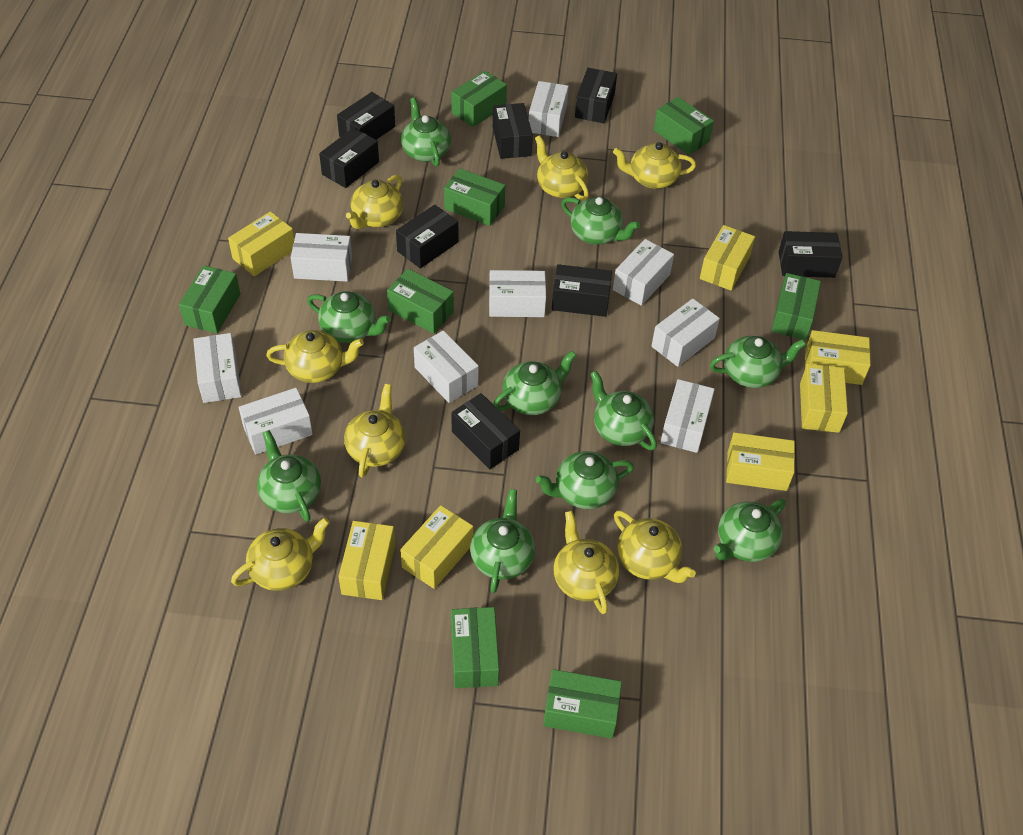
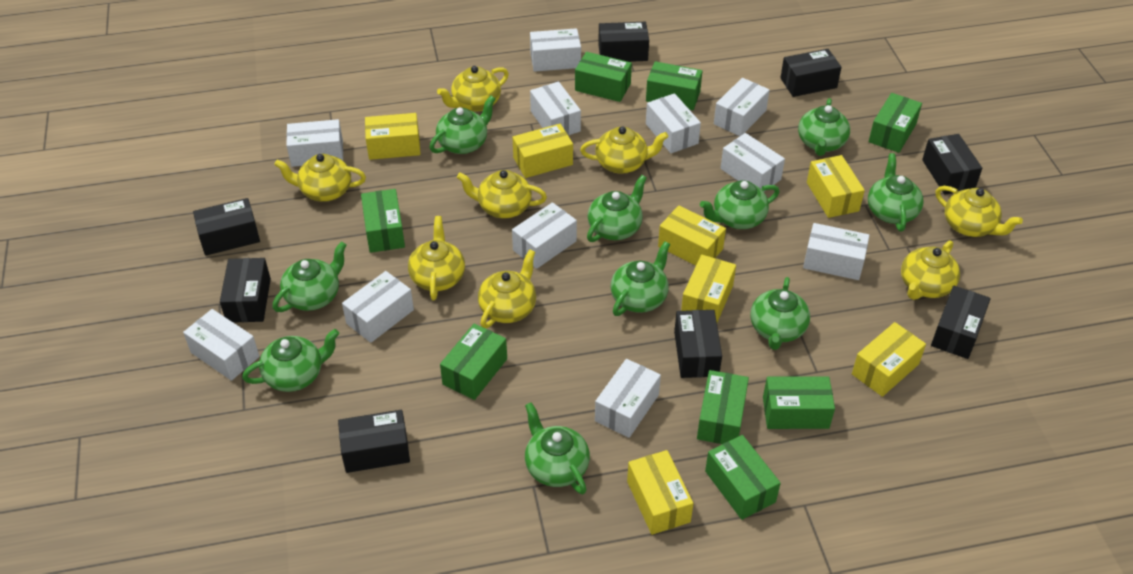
white box: [193,333,241,403] [239,388,313,455] [291,233,352,282] [414,330,479,403] [489,270,546,317] [529,81,569,137] [613,239,674,306] [651,298,720,367] [660,379,715,453] = 9 -> [183,309,260,381] [286,119,343,167] [342,271,414,343] [512,202,577,269] [530,28,581,72] [530,81,581,136] [595,359,661,438] [646,93,701,153] [714,78,770,136] [720,133,785,192] [803,223,869,280] = 11

